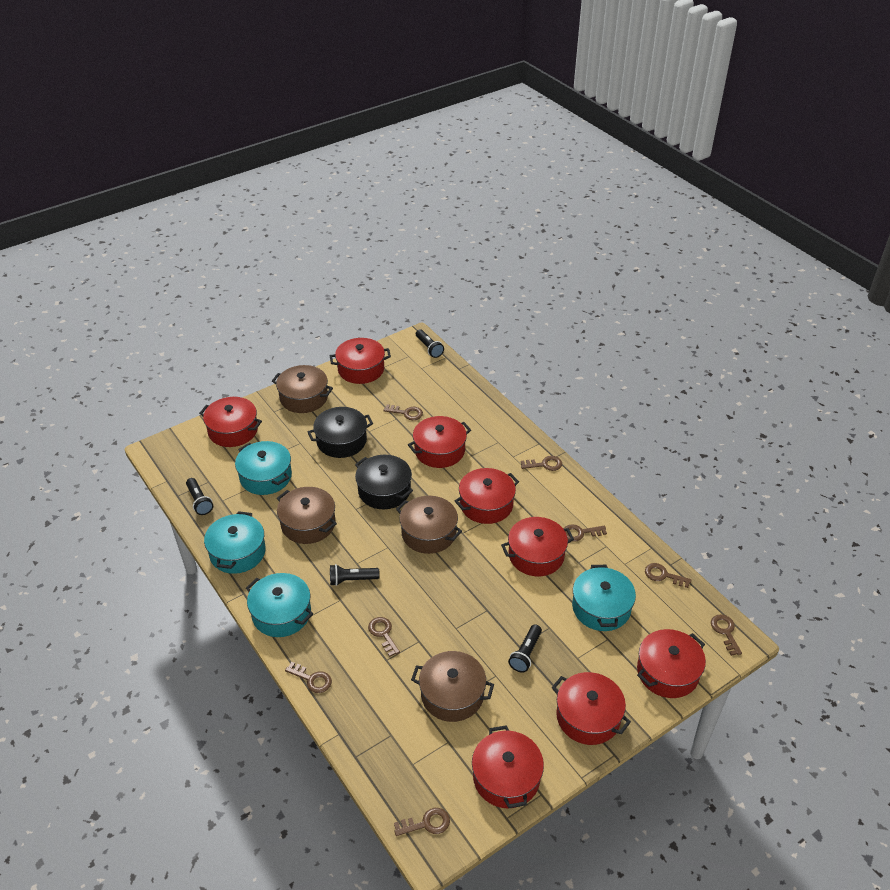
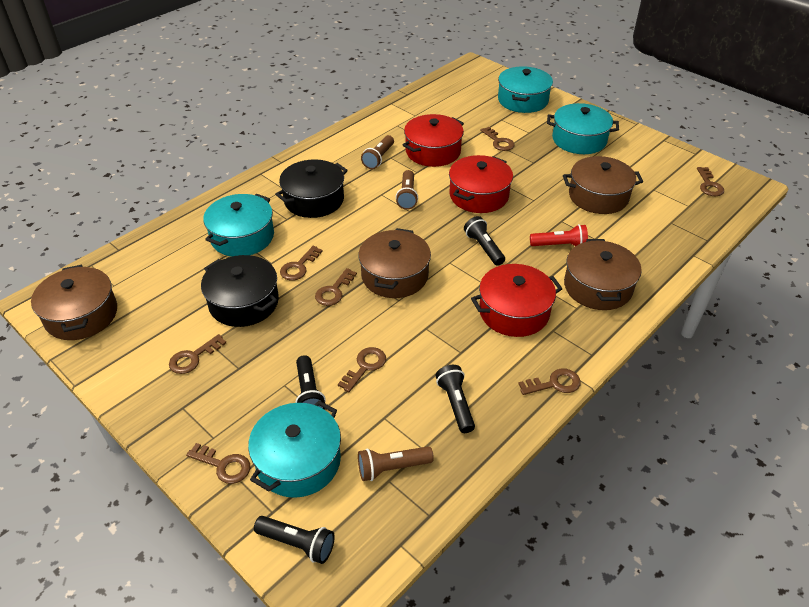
brown flashlight: none = 0 -> [358,446,434,481] [361,135,394,169] [396,170,418,210] = 3
red flashlight: none = 0 -> [530,224,588,246] = 1
red pot: [199,397,262,447] [330,338,391,384] [408,416,471,468] [455,468,519,524] [472,725,544,808] [501,517,574,576] [552,672,631,745] [637,629,706,698] = 8 -> [403,114,464,167] [449,155,513,213] [471,264,563,337] = 3

